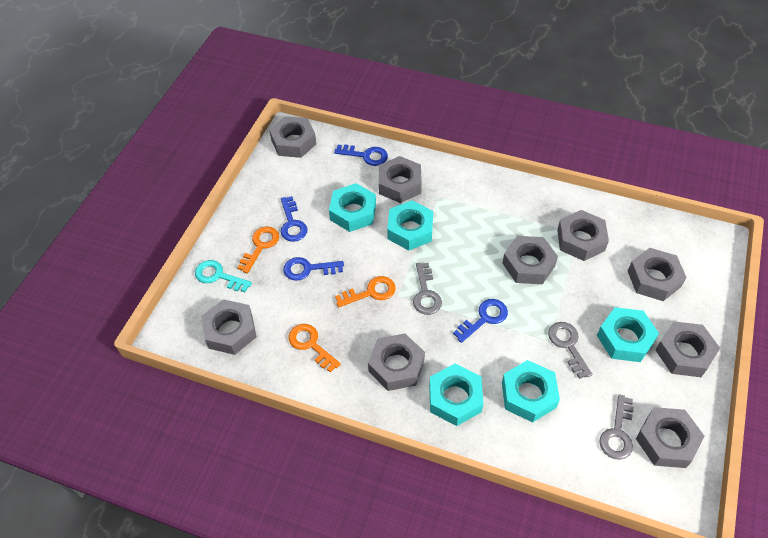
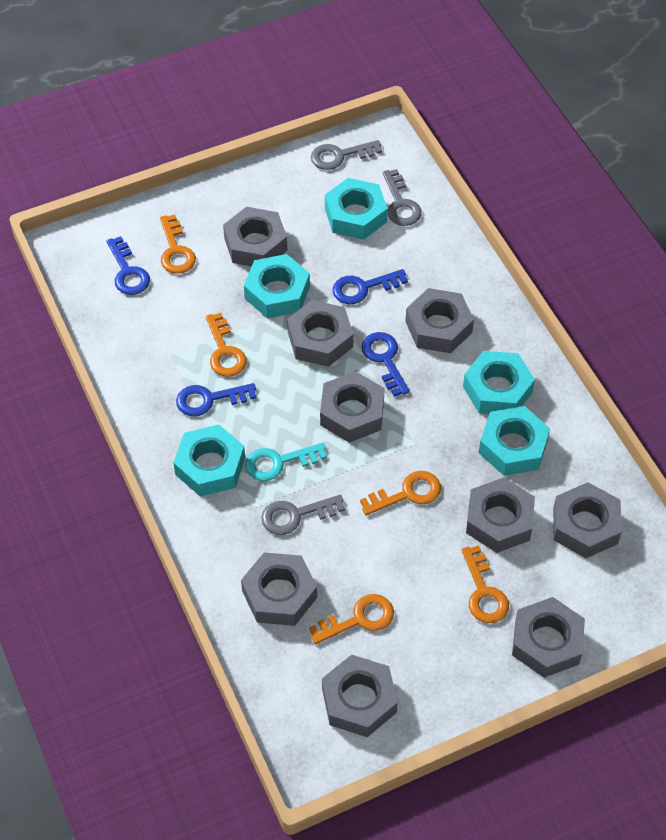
orange key: [237,226,279,273] [288,324,341,373] [335,276,396,307] = 3 -> [160,215,196,274] [206,313,247,377] [309,594,394,644] [360,471,441,515] [462,546,509,623] = 5

